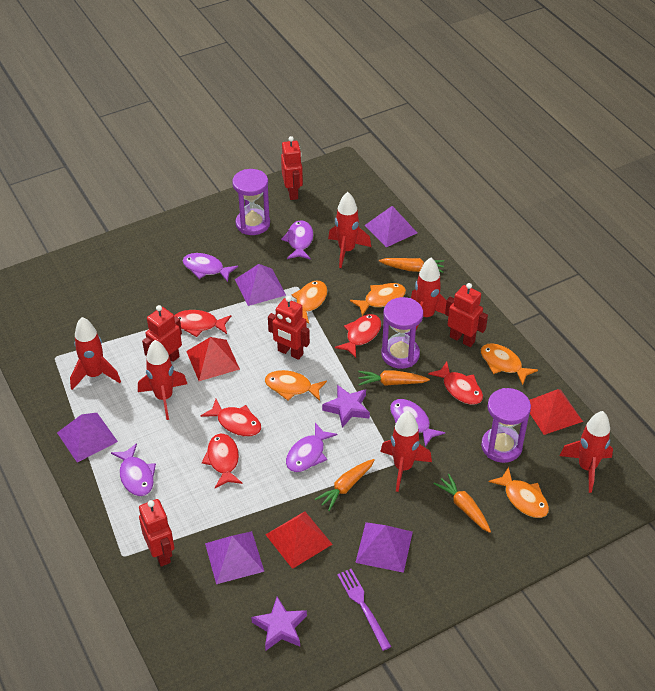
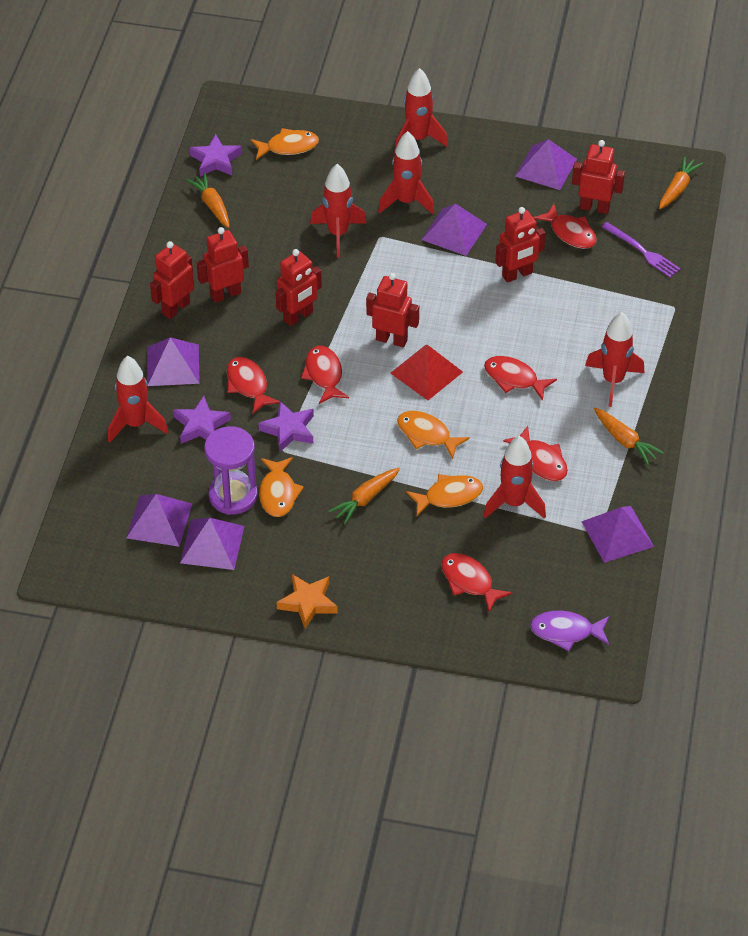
orange fish: [265,370,327,401] [292,280,327,324] [350,283,406,316] [481,343,538,385] [489,467,549,518] = 5 -> [251,128,319,160] [259,457,304,517] [397,411,470,459] [406,474,483,516] = 4
orange star: none = 0 -> [276,574,338,629] = 1
purple fish: [111,443,156,496] [183,253,238,282] [281,220,313,260] [286,423,337,472] [390,399,445,447] = 5 -> [530,611,609,651] = 1
purple hourglass: [232,169,270,235] [381,297,423,369] [481,388,531,463] = 3 -> [204,426,258,515] = 1
purple pyramid: [57,413,118,463] [205,531,264,584] [235,264,286,306] [355,522,413,573] [364,206,417,247] = 5 -> [126,494,192,547] [147,337,200,386] [180,518,244,570] [422,204,487,256] [515,139,577,190] [581,506,654,563] = 6
purple star: [251,597,307,650] [322,385,370,428] = 2 -> [173,396,231,444] [190,134,242,177] [258,401,314,453] = 3
red fish: [174,310,231,337] [201,399,261,437] [202,434,243,488] [335,314,381,358] [428,362,483,405] = 5 -> [227,357,280,414] [301,346,349,404] [441,553,512,612] [484,356,557,401] [503,426,568,481] [534,204,597,249] = 6
red pyramid: [186,337,240,381] [265,511,332,569] [529,389,583,435] = 3 -> [391,345,463,400] = 1
red robot: [139,499,174,567] [142,305,182,362] [268,296,310,360] [281,136,303,200] [445,283,488,347] = 5 -> [150,241,194,319] [197,227,249,303] [275,249,322,326] [366,273,419,347] [495,207,546,283] [572,140,625,214] = 6

